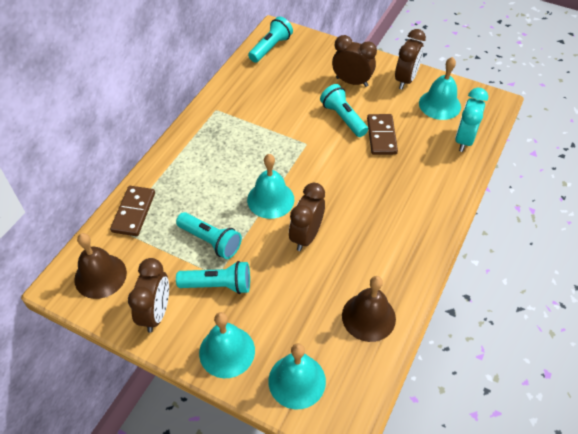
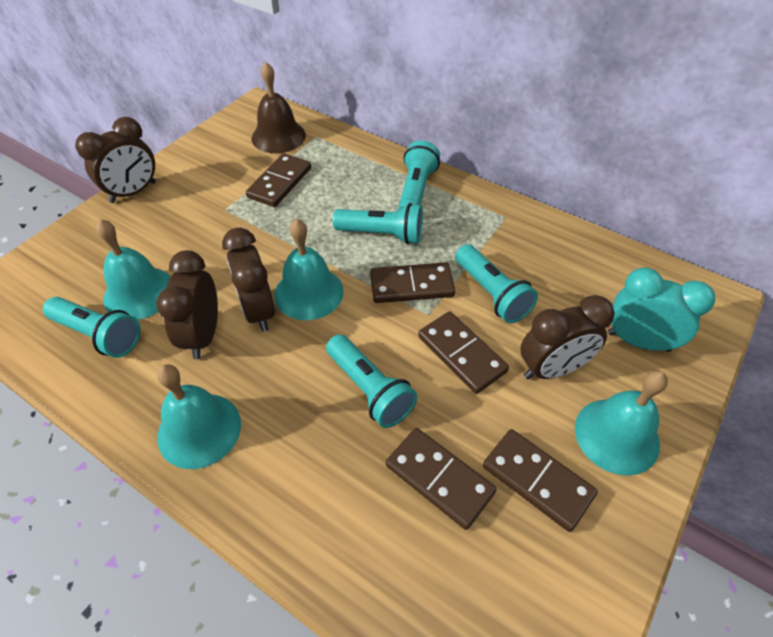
brown bell: [74,233,127,299] [342,276,396,342] = 2 -> [252,62,306,153] = 1
brown domino: [110,186,155,236] [367,114,398,155] = 2 -> [246,153,311,207] [370,262,455,303] [386,428,497,530] [418,311,509,394] [483,429,598,532] = 5
turquoise flashlight: [176,212,242,259] [176,261,250,294] [248,17,293,63] [320,84,368,137] = 4 -> [43,297,140,358] [326,334,417,428] [333,203,423,244] [398,140,440,210] [455,244,538,323] = 5

